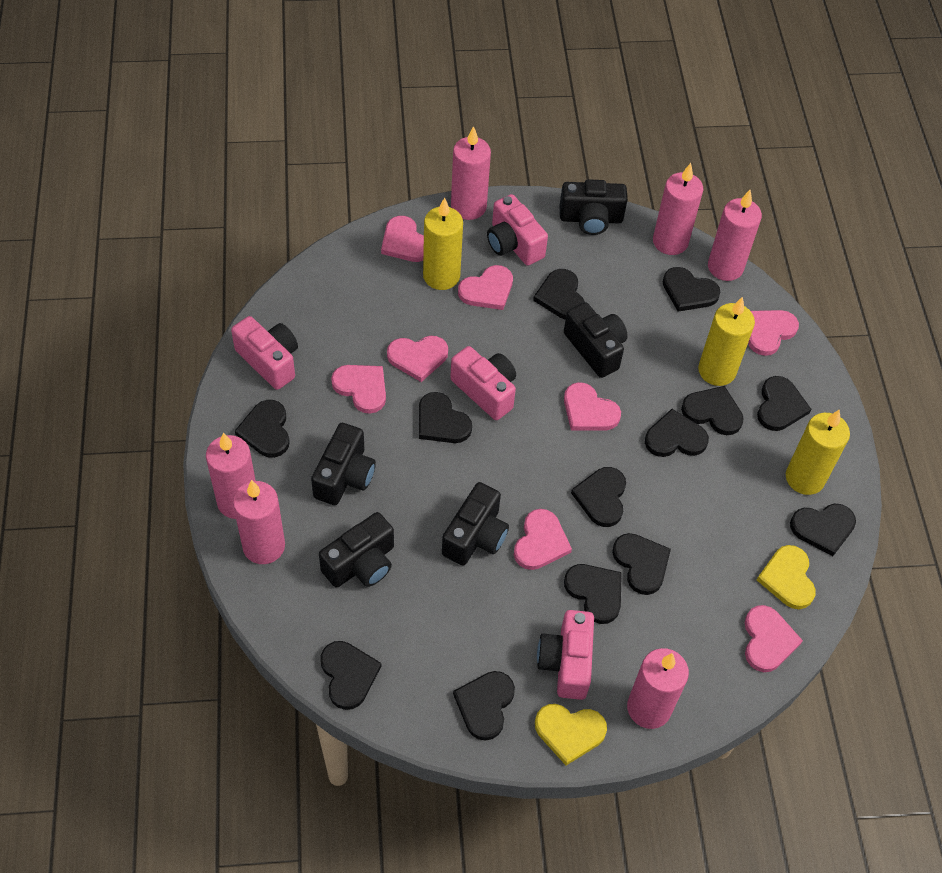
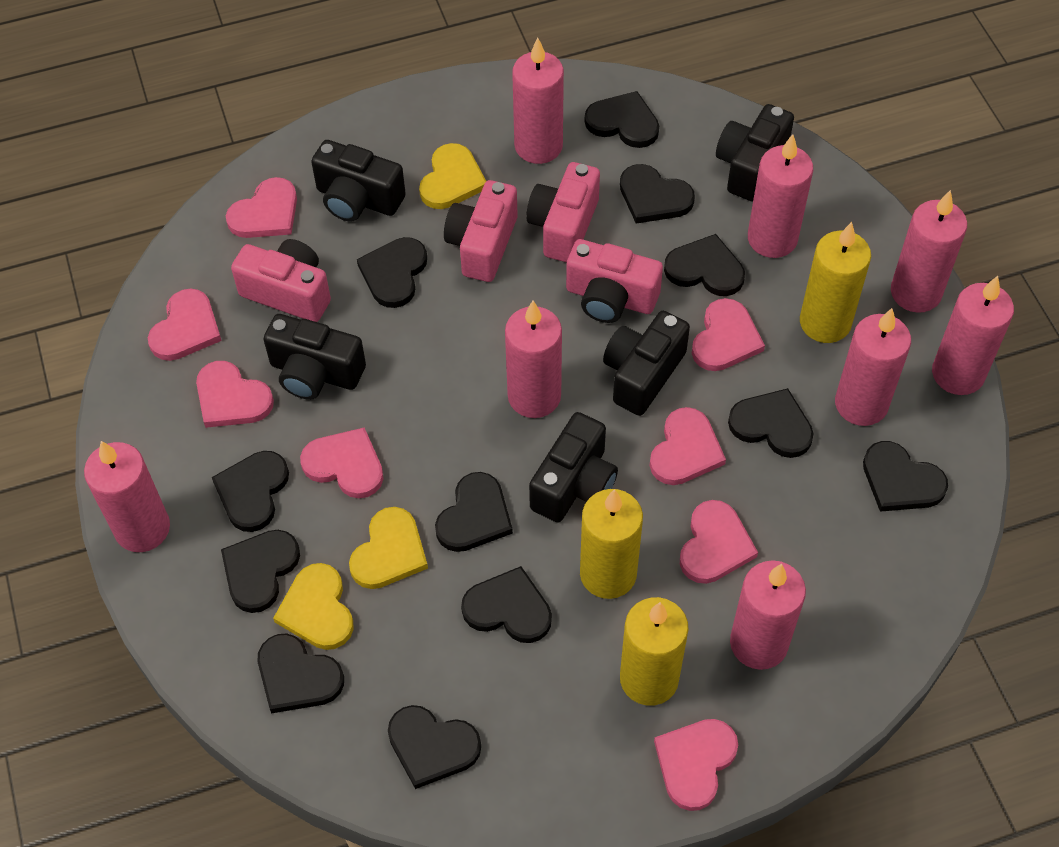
black heart: [235,400,290,458] [321,641,381,710] [419,392,472,443] [453,671,515,741] [533,269,585,320] [564,564,622,624] [571,467,626,527] [612,533,671,595] [645,409,709,457] [663,267,720,312] [681,386,744,435] [757,376,811,431] [790,504,856,556] = 13 -> [212,451,289,532] [221,530,300,613] [258,634,344,714] [357,237,427,308] [388,705,481,789] [435,472,513,552] [461,566,552,643] [585,91,659,148] [620,164,695,224] [664,234,745,296] [728,388,814,458] [863,441,948,512] = 12
pink candle: [206,433,256,519] [233,480,285,564] [451,126,491,220] [627,648,689,729] [653,163,703,255] [708,190,762,281] = 6 -> [84,441,170,552] [505,301,562,418] [512,38,564,164] [730,560,806,670] [748,134,813,258] [835,308,911,426] [891,190,967,313] [932,276,1014,395] = 8
yellow heart: [535,704,607,765] [757,545,816,609] = 2 -> [273,563,354,650] [349,507,428,589] [419,143,486,209] = 3

